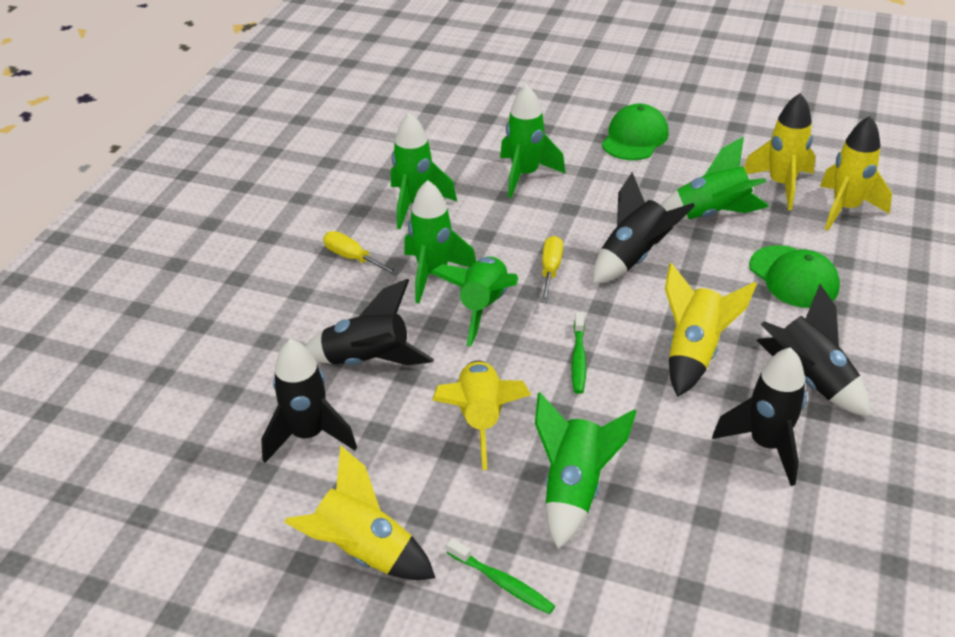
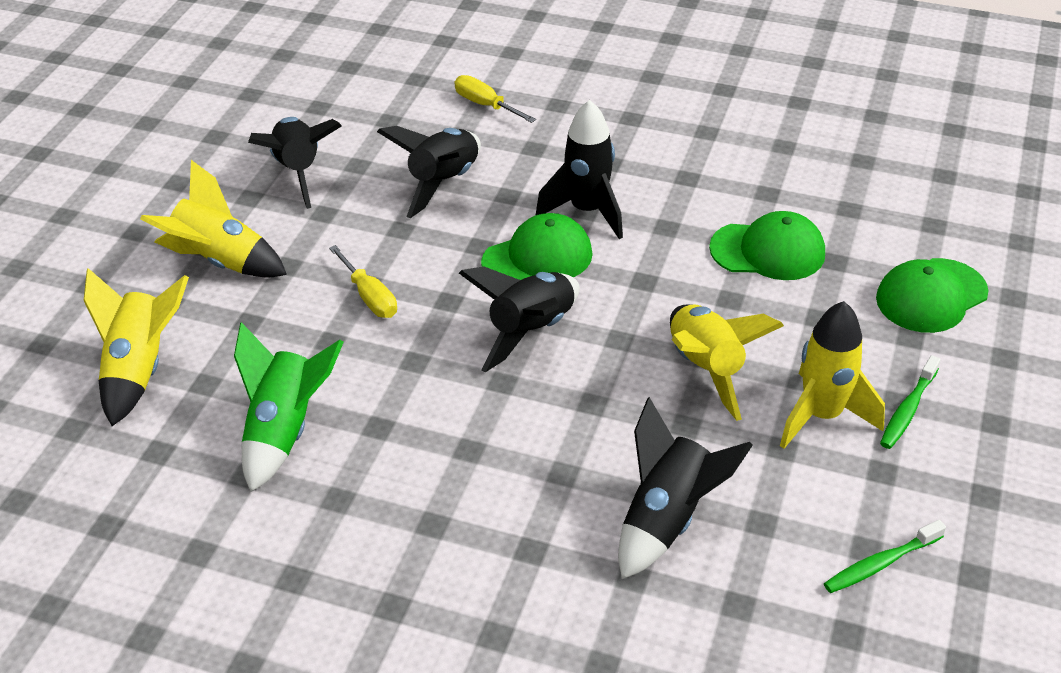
green cap: [602,104,669,160] [749,245,840,308] = 2 -> [481,213,593,280] [709,211,825,280] [876,258,989,333] = 3
green rocket: [391,113,457,229] [404,180,476,303] [431,256,518,346] [500,84,566,198] [535,392,637,549] [661,136,769,220] = 6 -> [234,322,344,492] = 1
yellow rocket: [284,445,435,580] [432,360,531,470] [665,263,757,397] [744,93,816,210] [820,116,892,230] = 5 -> [84,268,189,426] [140,160,287,278] [670,304,784,421] [780,301,885,449] = 4

